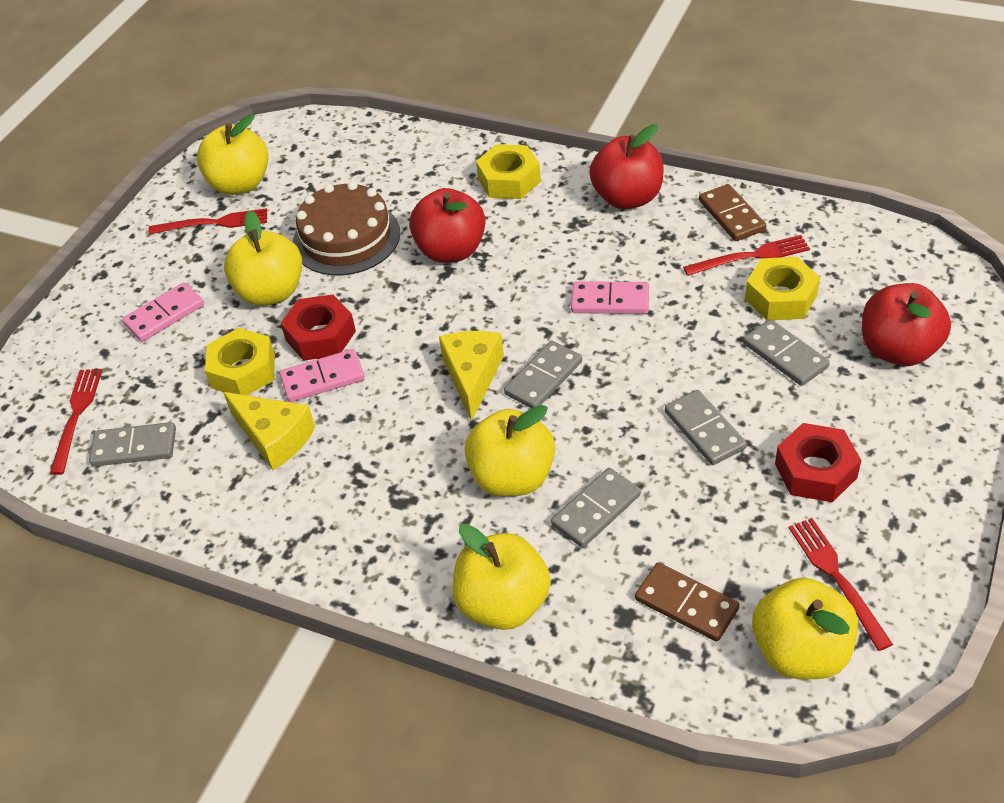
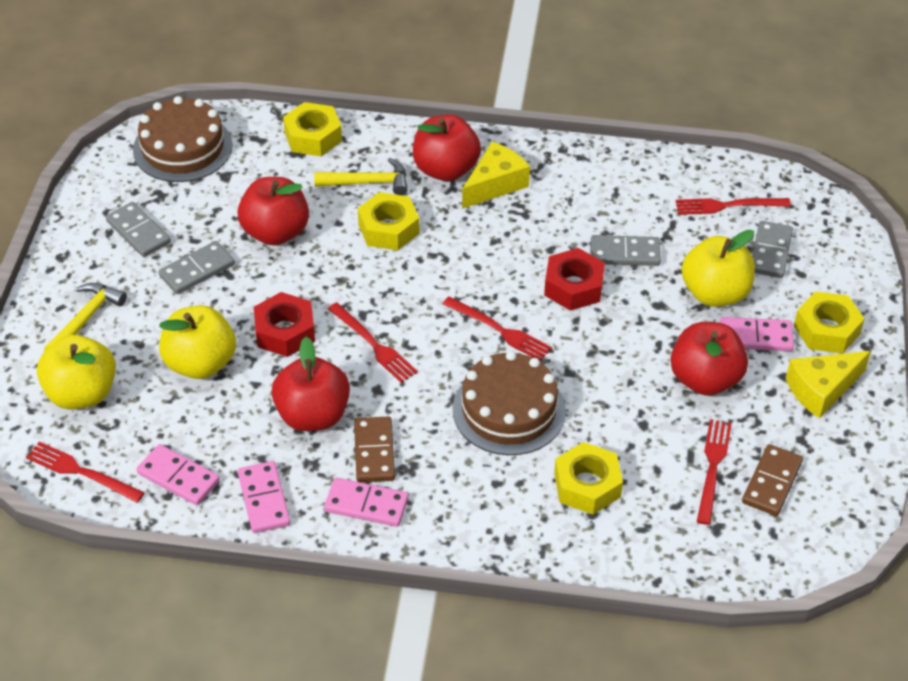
brown cake: [293,181,400,275] = 1 -> [133,96,233,182] [453,351,566,455] = 2
grey domino: [89,422,176,466] [504,341,582,408] [551,468,641,548] [665,390,747,465] [743,319,830,386] = 5 -> [106,202,171,257] [159,241,235,294] [591,235,661,266] [752,221,793,278] = 4
pink domino: [122,282,204,342] [280,349,365,402] [571,281,649,314] = 3 -> [136,444,220,505] [238,461,290,533] [324,478,409,527] [720,317,794,351] = 4
red apple: [409,188,486,263] [589,124,664,209] [862,283,951,366] = 3 -> [237,177,309,245] [271,337,350,431] [413,114,481,181] [670,322,748,396] = 4
red fork: [50,369,102,475] [148,208,267,235] [683,235,810,276] [788,518,893,651] = 4 -> [26,442,145,503] [328,302,418,383] [442,296,552,361] [676,198,791,215] [697,419,732,525] = 5
yellow apple: [197,114,269,195] [224,210,302,306] [453,524,551,630] [465,405,555,496] [752,578,858,679] = 5 -> [37,335,116,410] [159,305,236,379] [681,230,755,307] = 3
yellow hammer: none = 0 -> [44,283,127,351] [314,158,408,195] = 2
yellow nut: [205,328,275,395] [476,144,541,199] [745,257,820,320] = 3 -> [283,102,342,156] [358,192,419,250] [554,442,623,514] [794,291,865,354] = 4

